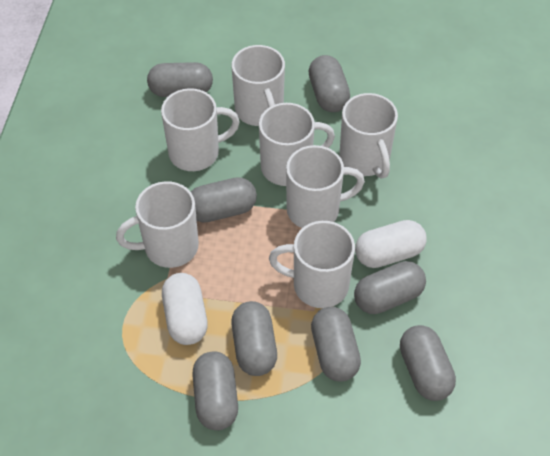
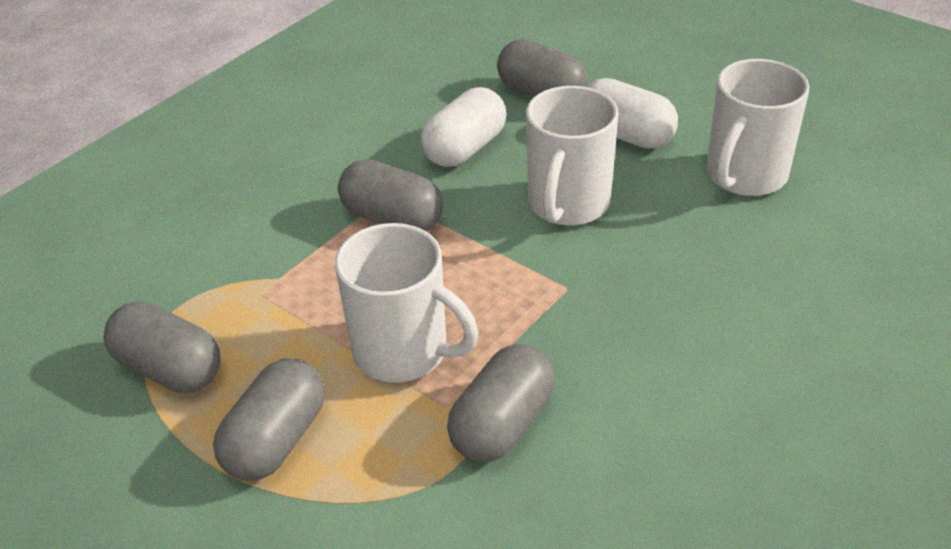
grey capsule: [147,62,213,97] [191,177,257,223] [192,351,238,430] [231,301,277,376] [309,55,350,112] [311,307,361,381] [354,261,426,314] [400,325,456,401] = 8 -> [104,301,220,393] [213,358,325,481] [338,159,443,231] [447,344,555,462] [497,39,588,97] = 5
white mug: [116,181,199,268] [161,88,240,171] [232,45,285,126] [259,103,335,186] [269,221,355,308] [286,145,365,228] [340,93,398,179] = 7 -> [335,223,478,383] [526,86,619,226] [707,59,809,196] = 3

